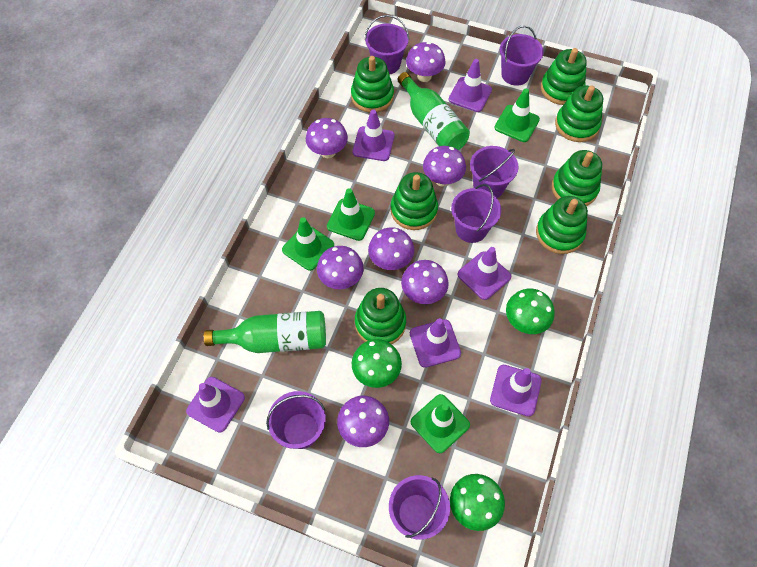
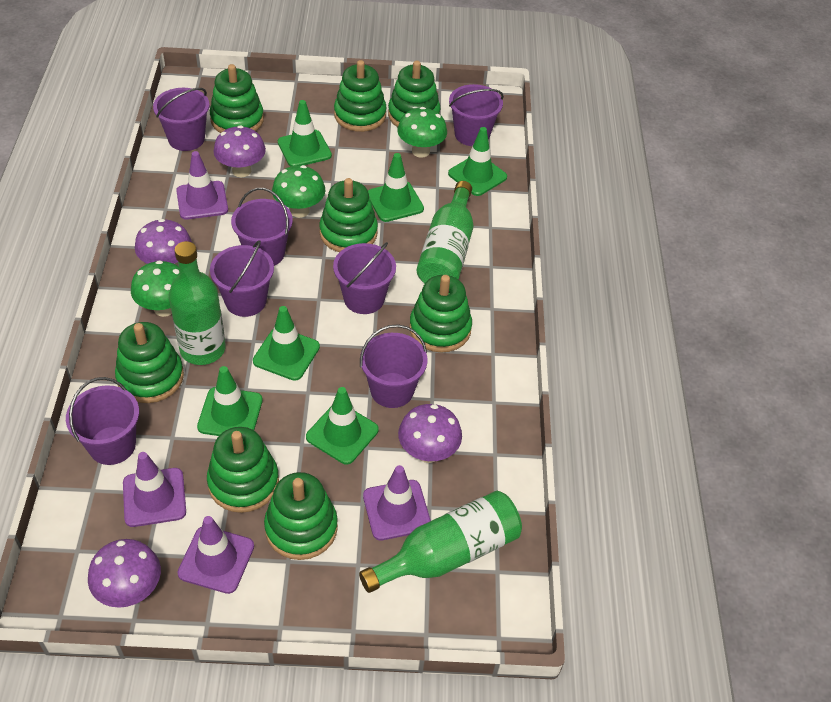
green bottle: [203,311,326,353] [398,72,470,150] = 2 -> [169,241,226,365] [359,491,522,593] [417,181,474,283] = 3
green stacking toy: [351,56,394,113] [355,288,406,344] [391,172,438,230] [536,196,588,254] [541,48,587,105] [551,150,602,206] [555,85,603,142] = 7 -> [115,322,184,403] [207,427,279,513] [210,64,264,133] [264,472,338,560] [319,178,378,252] [334,60,387,132] [388,61,440,127] [409,275,472,353] = 8
green traffic cone: [282,217,334,271] [327,188,375,241] [411,394,470,453] [494,89,540,142] = 4 -> [197,366,263,436] [253,306,320,381] [278,100,332,166] [306,387,379,464] [368,153,424,222] [448,127,507,196] = 6
purple bucket: [266,391,326,449] [365,15,409,75] [389,475,450,540] [451,184,501,243] [470,146,519,198] [500,26,544,86] = 6 -> [66,377,139,465] [153,88,210,151] [210,240,274,317] [231,188,293,266] [333,242,396,314] [360,324,427,408] [449,84,504,146] = 7
purple mushroom: [306,118,348,158] [317,246,364,289] [337,396,389,447] [368,227,414,270] [401,260,449,304] [406,42,446,82] [423,146,466,187] = 7 -> [88,539,161,608] [135,219,192,266] [214,125,266,177] [398,404,462,463] = 4
purple traffic cone: [186,377,245,433] [353,110,394,161] [410,318,461,368] [449,59,492,112] [458,247,511,300] [490,365,542,416] = 6 -> [123,452,186,527] [176,151,228,220] [177,516,254,594] [363,465,431,541] = 4

